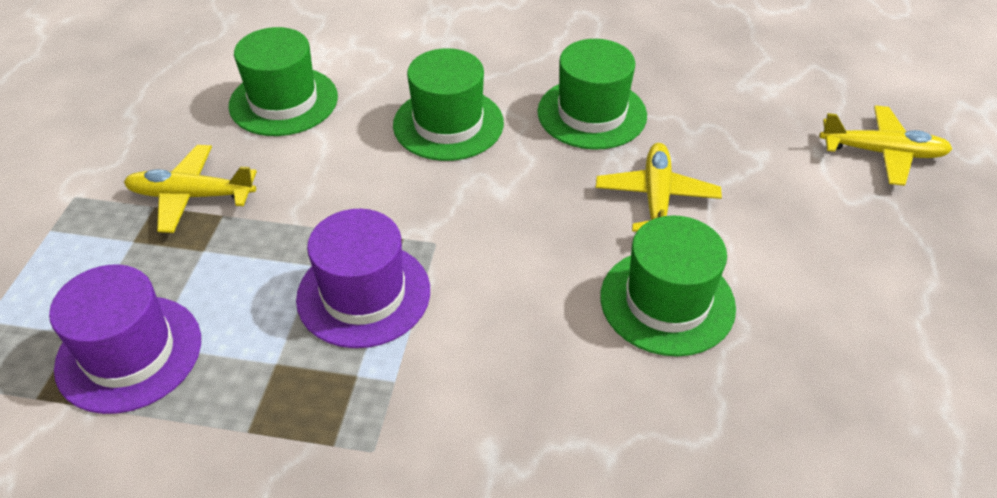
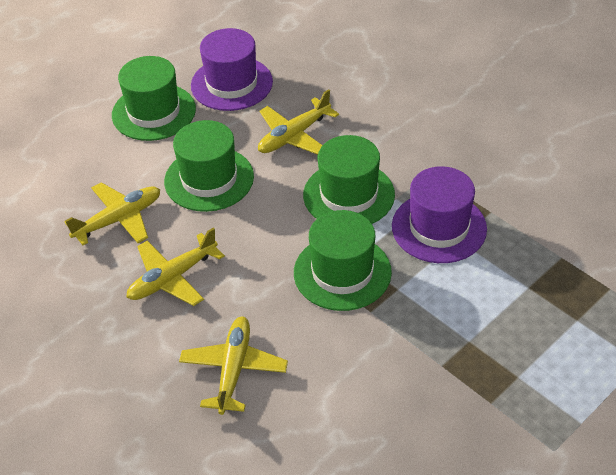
yellow plane: [124,145,257,233] [596,143,722,232] [819,106,952,186] = 3 -> [65,182,160,245] [126,228,225,306] [179,317,288,415] [258,89,339,155] = 4

